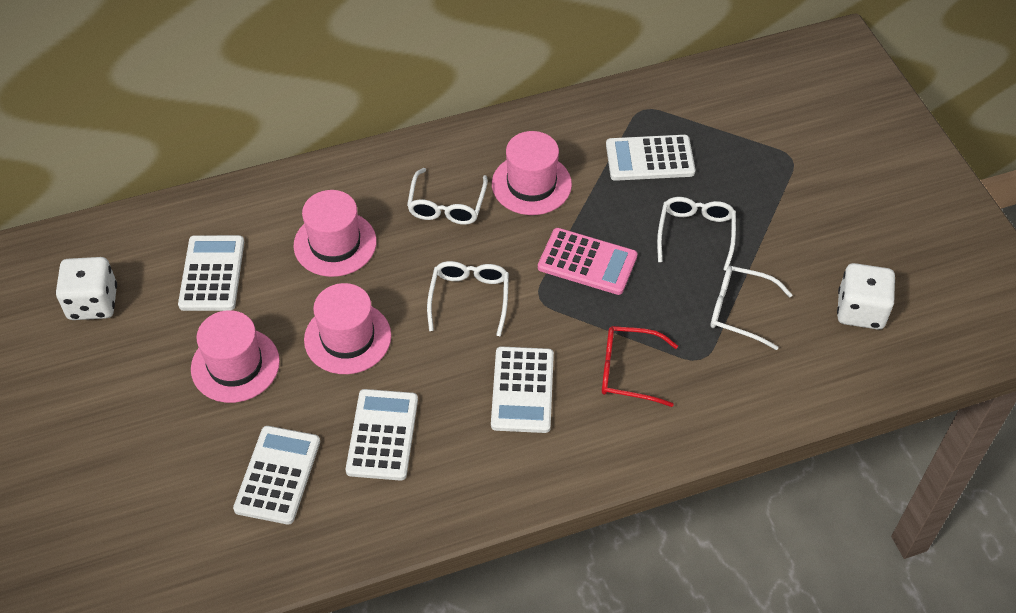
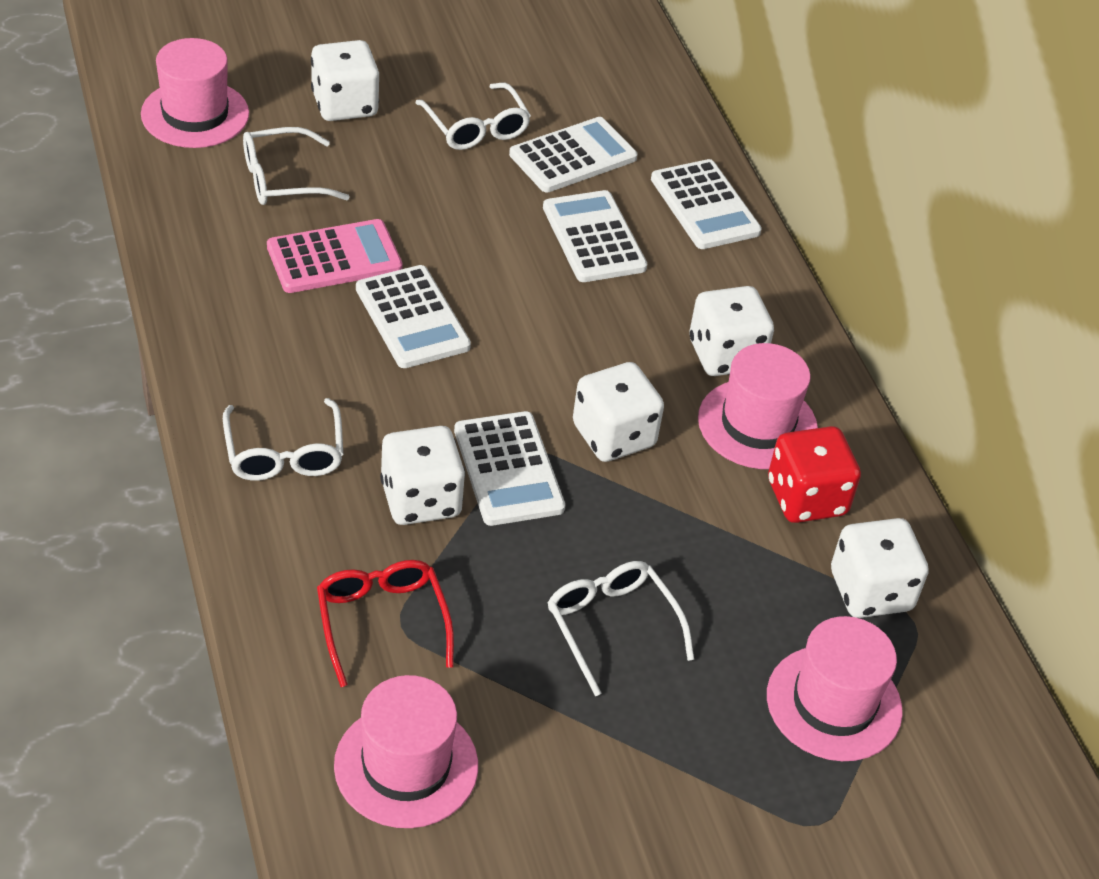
red dice: none = 0 -> [768,426,861,523] = 1
white dice: [56,257,117,320] [837,263,896,330] = 2 -> [311,40,379,121] [380,426,465,525] [573,362,664,462] [689,286,774,376] [831,518,929,618] = 5

